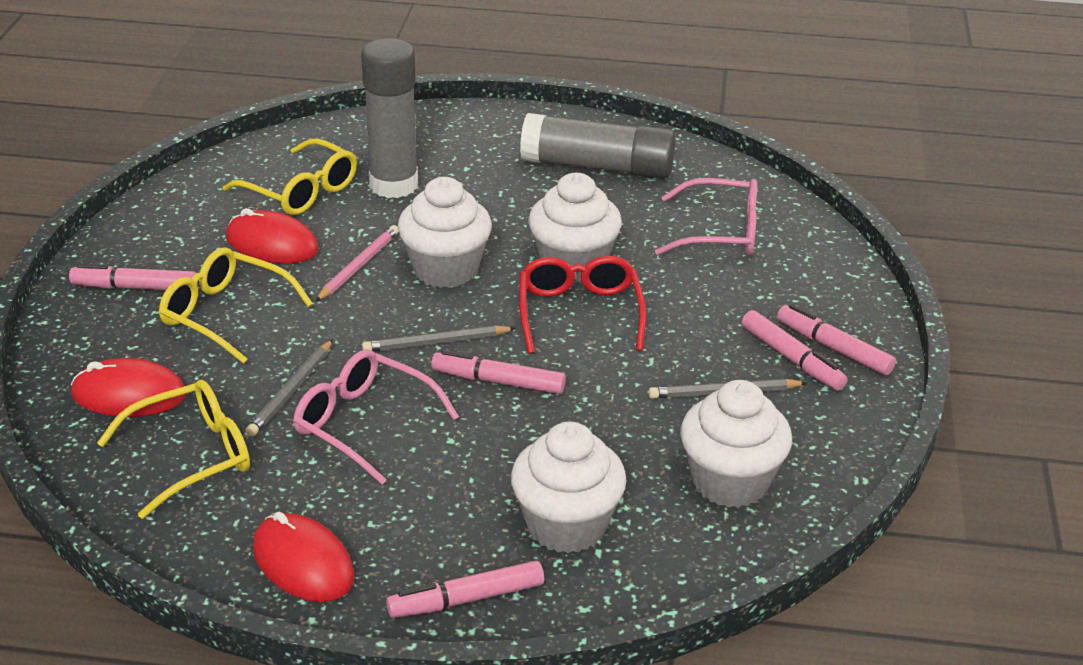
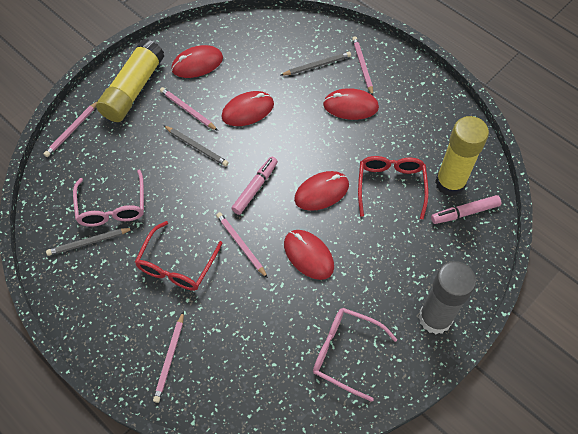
grey glue stick: [361,38,418,198] [520,113,676,179] = 2 -> [419,261,476,334] = 1
pink marker: [69,263,198,290] [386,561,544,618] [431,350,566,394] [742,310,847,391] [777,304,896,376] = 5 -> [231,157,278,215] [431,195,501,224] = 2
pink pencil: [315,225,399,302] = 1 -> [44,101,97,157] [153,311,184,403] [160,87,218,131] [216,212,268,278] [352,36,373,96] = 5
red glasses: [519,256,646,354] = 1 -> [135,221,223,291] [358,156,429,220] = 2
red mouse: [71,358,186,417] [226,208,318,264] [253,512,354,602] = 3 -> [171,45,223,78] [221,91,274,126] [284,230,334,280] [294,171,349,211] [323,88,379,120] = 5
white cupcake: [398,177,492,288] [511,421,627,553] [528,173,622,283] [680,380,792,508] = 4 -> none = 0
yellow glasses: [97,380,250,519] [159,247,313,364] [223,138,357,215] = 3 -> none = 0
yellow glue stick: none = 0 -> [96,39,164,122] [435,116,489,197] = 2

